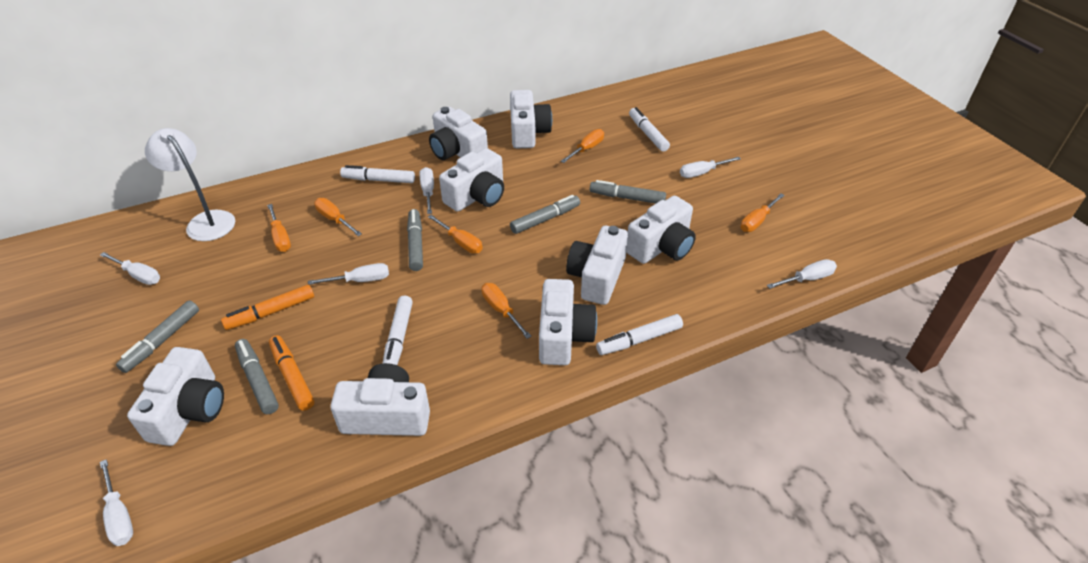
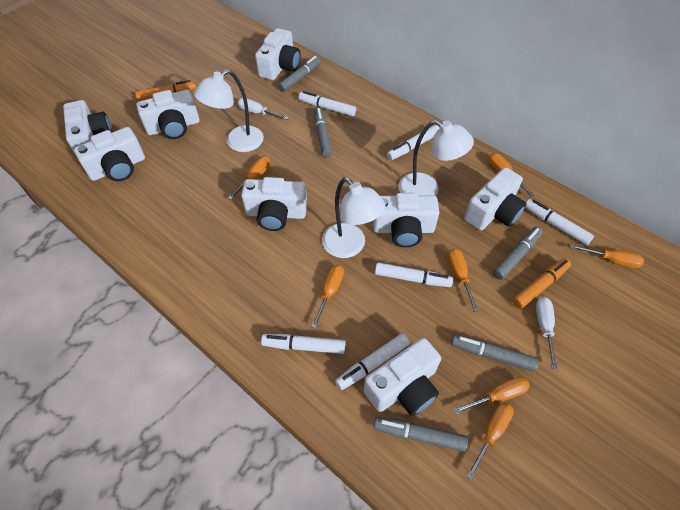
orange screwdriver: [267,204,291,252] [314,198,362,236] [428,215,483,254] [481,283,532,339] [560,129,604,163] [740,193,785,232] = 6 -> [228,156,270,200] [311,265,344,329] [448,248,479,312] [454,377,530,414] [466,402,514,480] [489,153,534,197] [570,244,644,268] = 7
white lamp: [145,128,235,241] = 1 -> [194,69,264,152] [322,177,386,258] [398,120,474,196] = 3
white marker: [340,165,415,183] [383,295,413,365] [596,314,683,355] [629,107,670,152] = 4 -> [261,334,346,354] [299,91,356,116] [335,333,410,390] [375,262,453,287] [387,125,440,160] [525,199,594,245] = 6
white screwdriver: [100,252,160,285] [100,459,133,546] [308,263,389,285] [419,167,434,214] [680,157,741,178] [767,259,837,289] = 6 -> [238,98,288,120] [536,297,557,369] = 2

